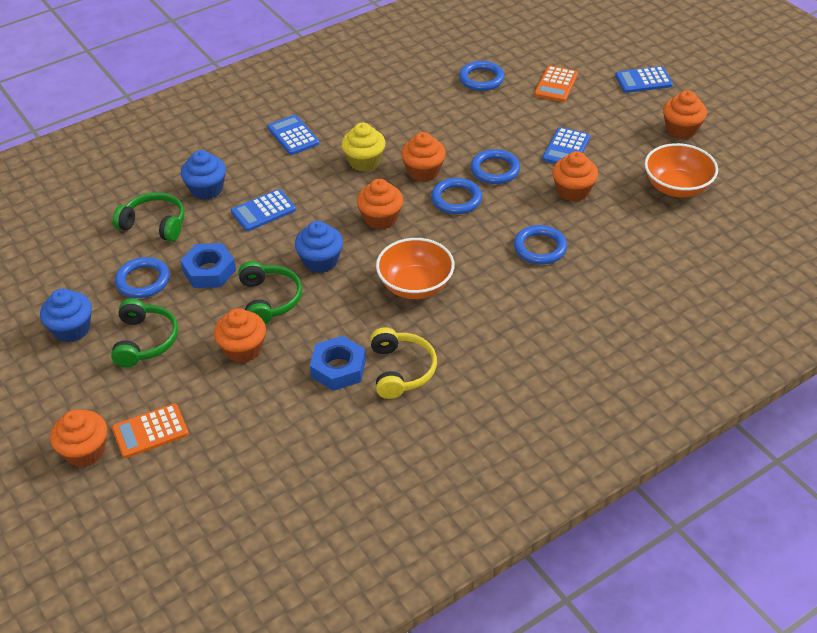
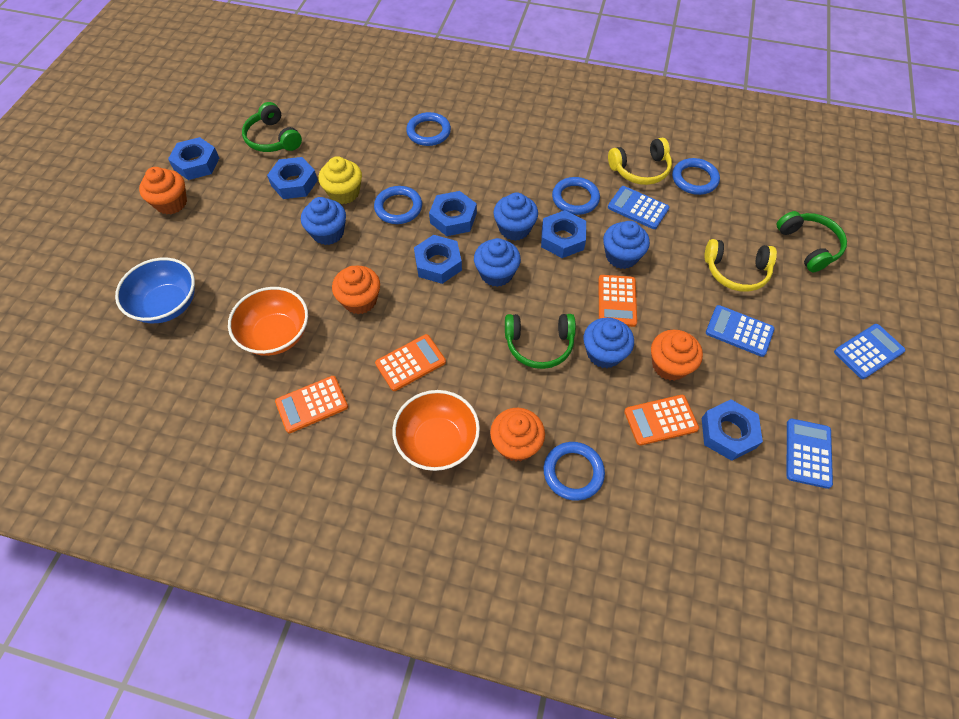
blue bowl: none = 0 -> [115,258,195,323] = 1
blue cupcake: [40,289,92,342] [181,150,226,200] [295,221,343,273] = 3 -> [301,197,346,245] [474,238,521,287] [493,193,538,241] [584,318,634,368] [603,221,650,269] = 5
blue nut: [180,243,236,288] [310,336,366,391] = 2 -> [168,137,219,180] [267,157,318,199] [414,235,462,284] [429,191,477,236] [541,210,586,258] [702,400,763,461] = 6
orange calculator: [112,404,189,458] [534,66,578,102] = 2 -> [275,376,348,433] [375,334,446,391] [599,275,637,327] [624,395,699,446] = 4
orange cupcake: [50,410,107,467] [214,308,266,363] [357,179,403,230] [401,132,446,182] [552,151,598,202] [663,90,707,139] = 6 -> [139,167,187,214] [332,266,380,314] [490,408,545,462] [651,330,703,381] = 4
yellow headphones: [370,327,437,399] = 1 -> [608,138,672,185] [704,239,777,292] = 2

